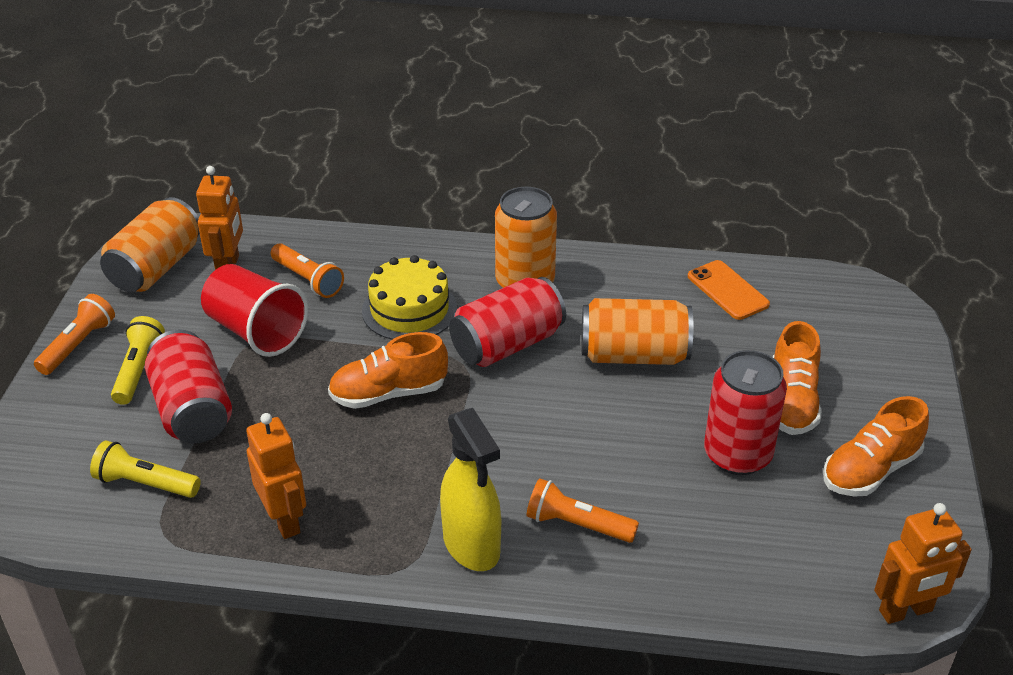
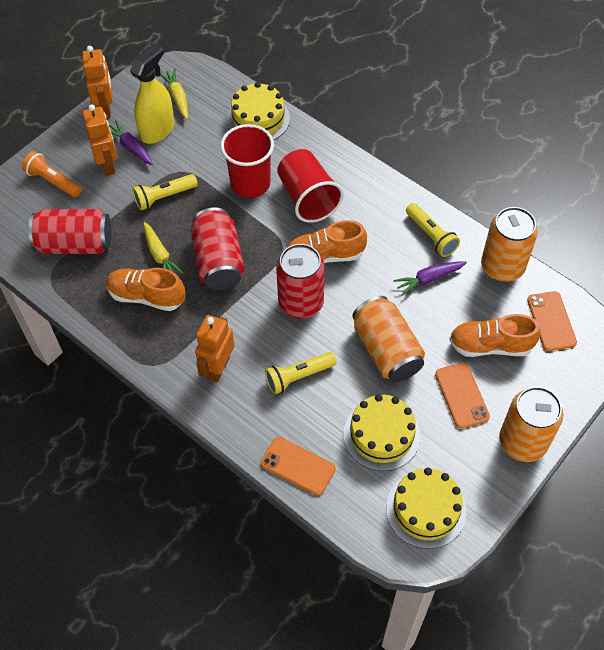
orange flashlight: [34,294,115,375] [271,243,344,298] [527,478,639,543] = 3 -> [22,151,82,197] = 1
orange phone: [688,260,770,320] = 1 -> [261,437,336,496] [435,362,490,429] [527,291,577,351] = 3
purple carrot: none = 0 -> [109,120,153,165] [393,261,467,296] = 2
red cup: [201,264,308,357] = 1 -> [220,124,274,198] [277,149,344,223] = 2
yellow cake: [362,255,457,340] = 1 -> [227,82,290,140] [343,394,420,471] [386,468,466,549] = 3
yellow carrot: none = 0 -> [143,222,183,274] [160,69,188,119] = 2
yellow flashlight: [90,441,201,498] [111,316,165,405] = 2 -> [132,174,198,211] [265,352,337,394] [406,203,460,257] = 3

